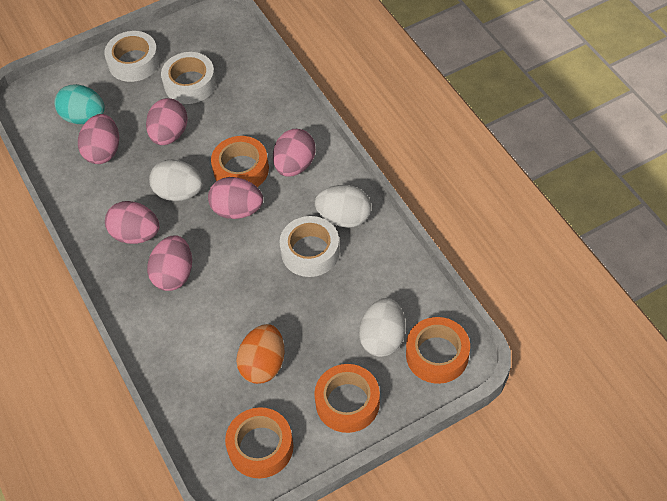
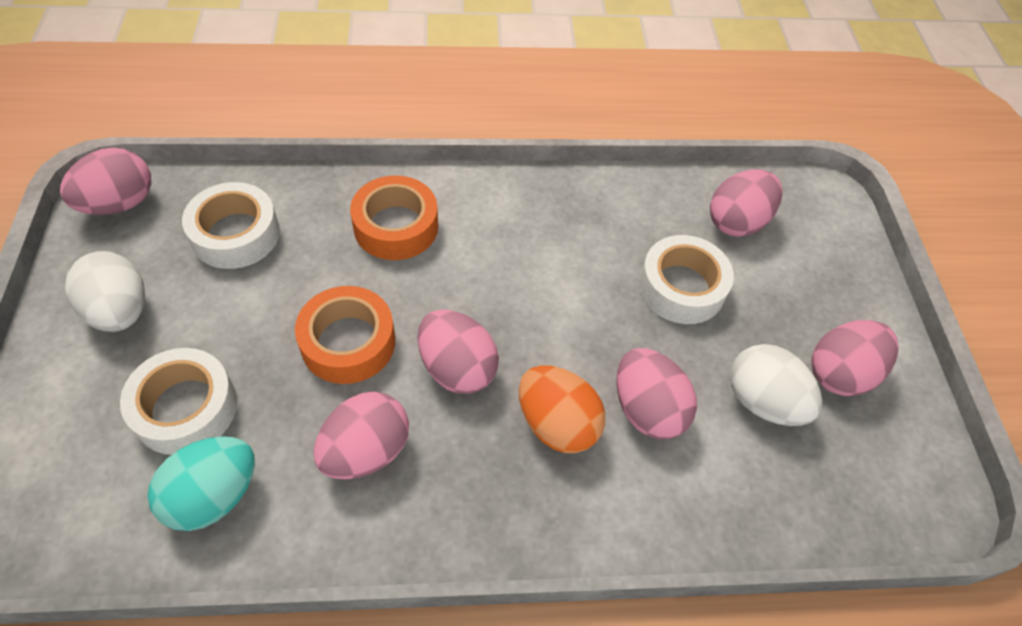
orange tape: [211,136,269,187] [225,407,293,478] [314,364,380,433] [406,317,470,384] = 4 -> [295,286,395,384] [350,175,438,260] = 2
white egg: [149,159,203,201] [315,185,371,228] [359,298,405,357] = 3 -> [65,251,145,332] [730,344,822,426] = 2

